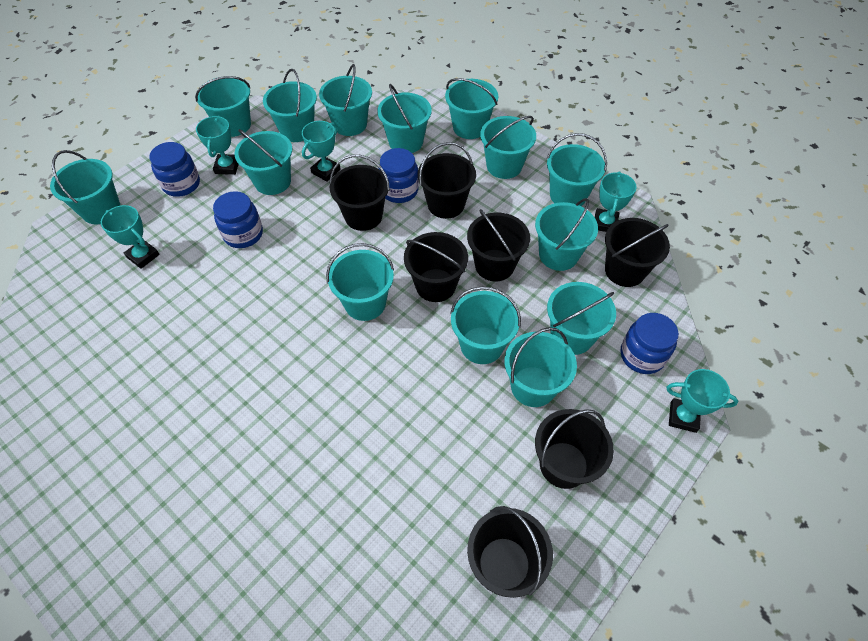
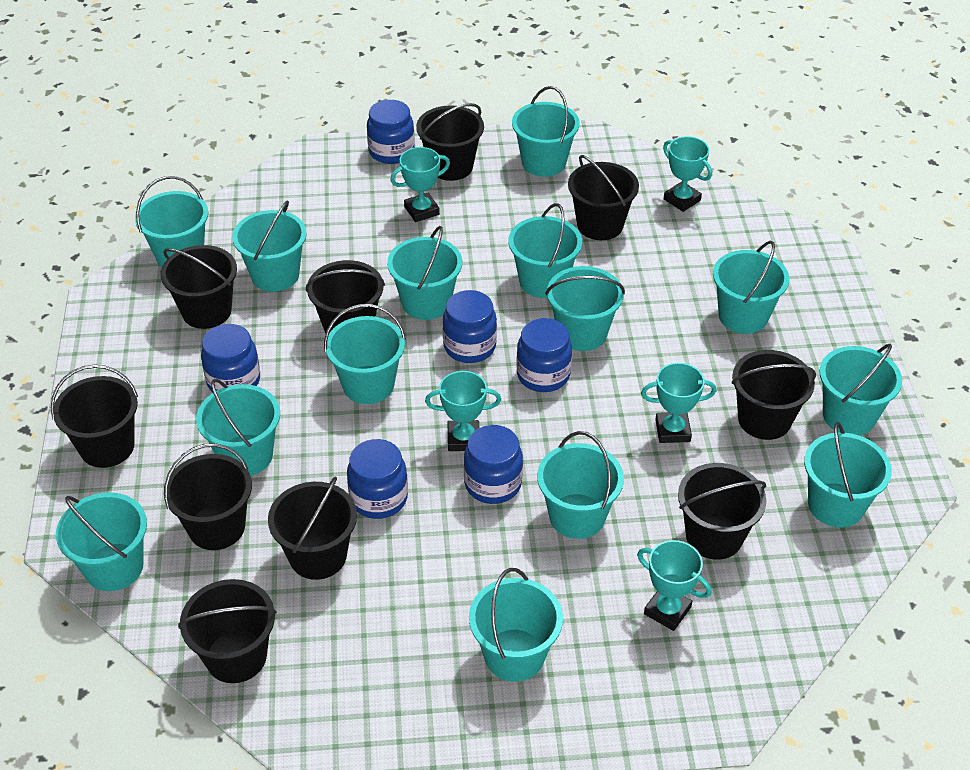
black bucket: [330,155,390,231] [404,232,468,302] [418,142,476,219] [467,209,530,281] [467,506,553,598] [535,409,614,489] [605,218,670,287] = 7 -> [51,365,138,468] [161,245,237,329] [164,443,252,550] [178,579,277,683] [268,477,357,580] [306,260,385,333] [416,103,484,181] [568,155,639,240] [678,463,766,560] [732,350,816,440] = 10
blue jar: [149,142,200,197] [213,191,263,248] [379,148,419,203] [620,313,679,374] = 4 -> [201,324,260,392] [347,439,408,519] [367,100,415,164] [443,290,497,363] [464,425,523,504] [516,318,572,392] = 6

